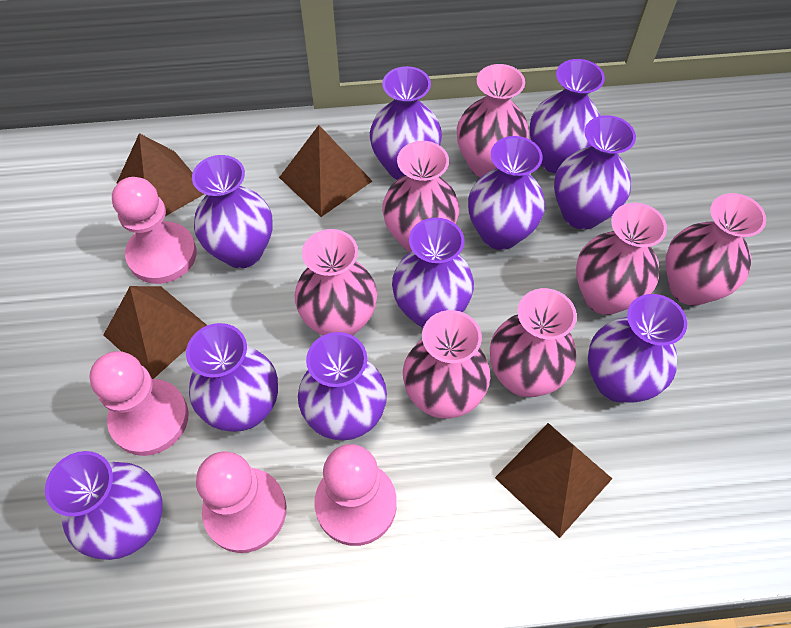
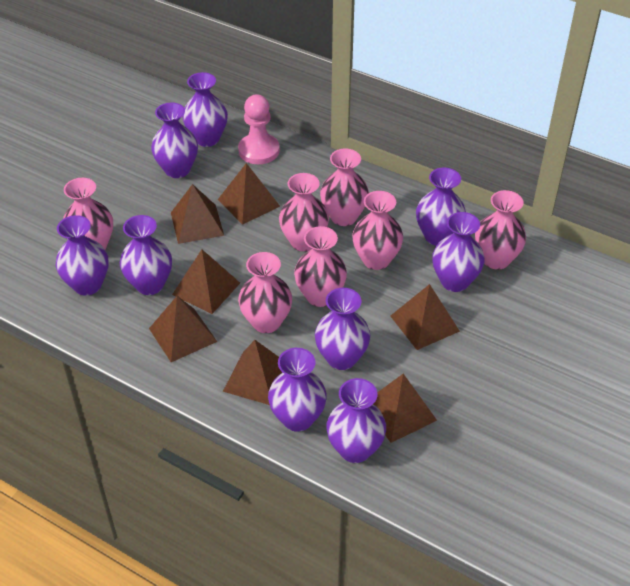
brown pyramid: [104,286,207,379] [117,133,204,216] [279,125,372,217] [495,423,612,538] = 4 -> [149,296,217,362] [171,184,224,244] [172,249,240,314] [218,163,280,225] [223,340,283,405] [374,374,437,443] [391,284,460,350] = 7
pink pawn: [89,351,189,456] [112,177,197,284] [196,451,286,553] [314,444,397,546] = 4 -> [238,95,280,164] = 1
purple vase: [45,451,163,560] [186,323,278,432] [192,155,273,268] [298,332,387,440] [370,66,442,180] [392,218,474,328] [468,136,545,250] [530,59,605,173] [554,115,636,230] [588,294,687,402] = 10 -> [56,215,108,296] [120,215,172,295] [151,103,198,178] [182,72,228,147] [268,348,327,432] [315,288,370,370] [326,378,386,463] [416,168,466,246] [432,212,485,292] = 9

